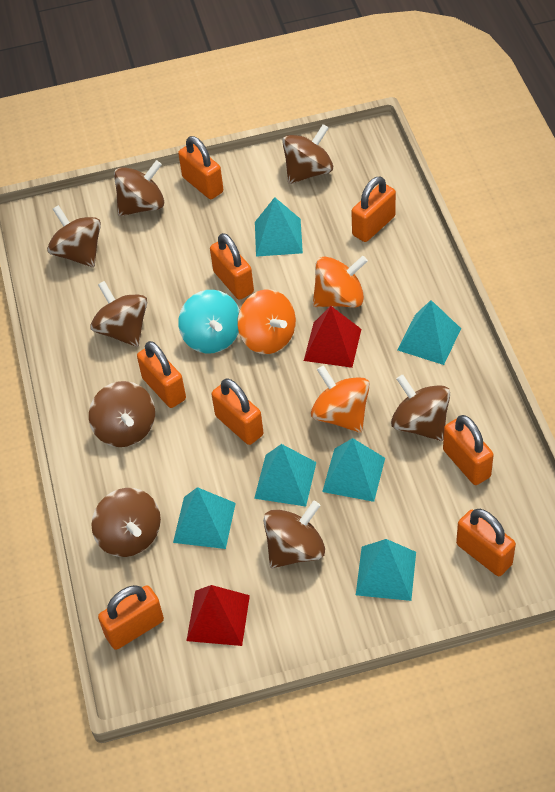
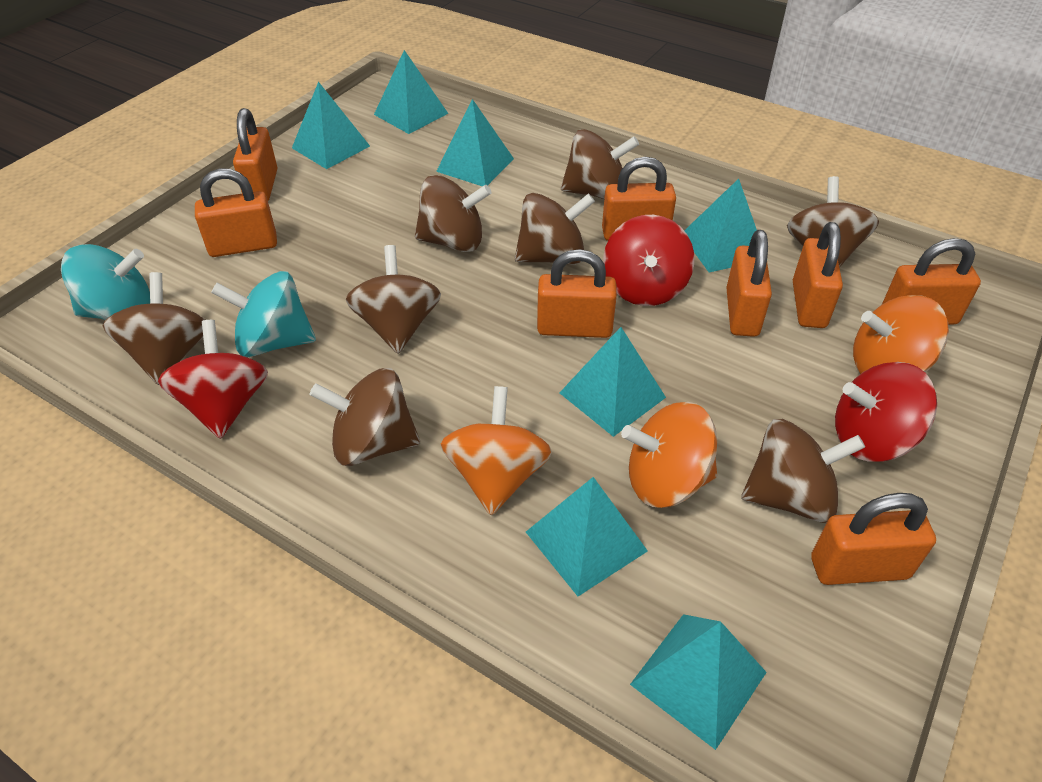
red pyramid: [186,585,250,646] [304,306,361,368] = 2 -> none = 0
red spinning top: none = 0 -> [158,320,268,439] [603,215,694,306] [835,362,937,462] = 3
turquoise pyramid: [173,487,236,549] [254,444,317,507] [255,197,303,257] [322,438,385,502] [356,539,416,601] [398,300,461,365] = 6 -> [292,81,370,169] [374,50,448,134] [436,99,514,186] [526,477,648,596] [560,327,666,437] [630,614,767,750] [684,179,757,273] = 7
turquoise spinning top: [178,290,240,354] = 1 -> [61,244,150,320] [211,271,316,357] = 2

